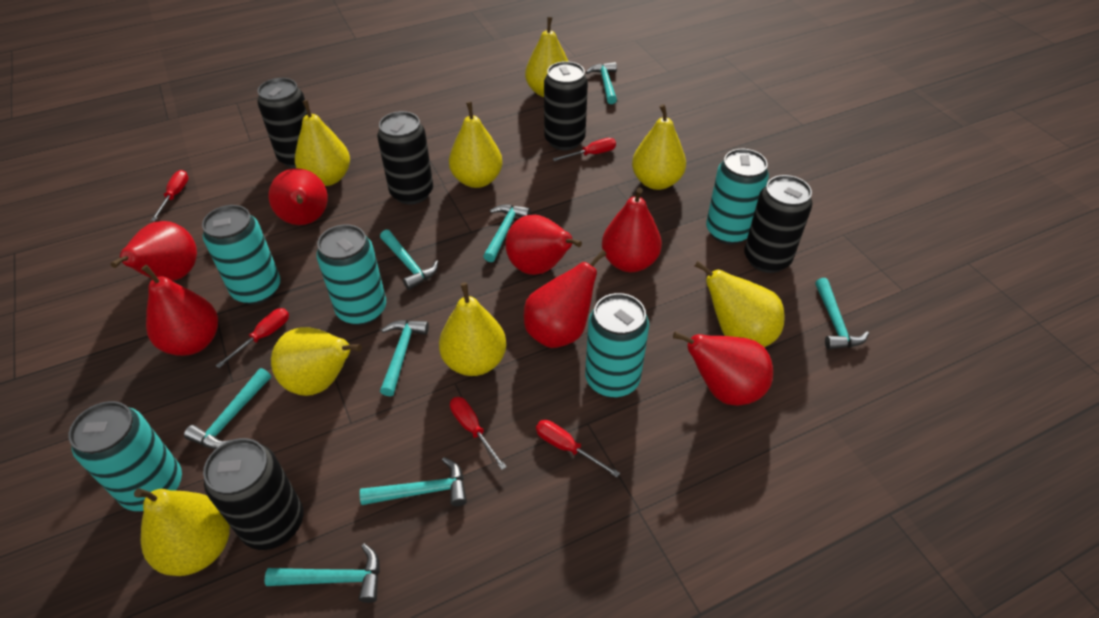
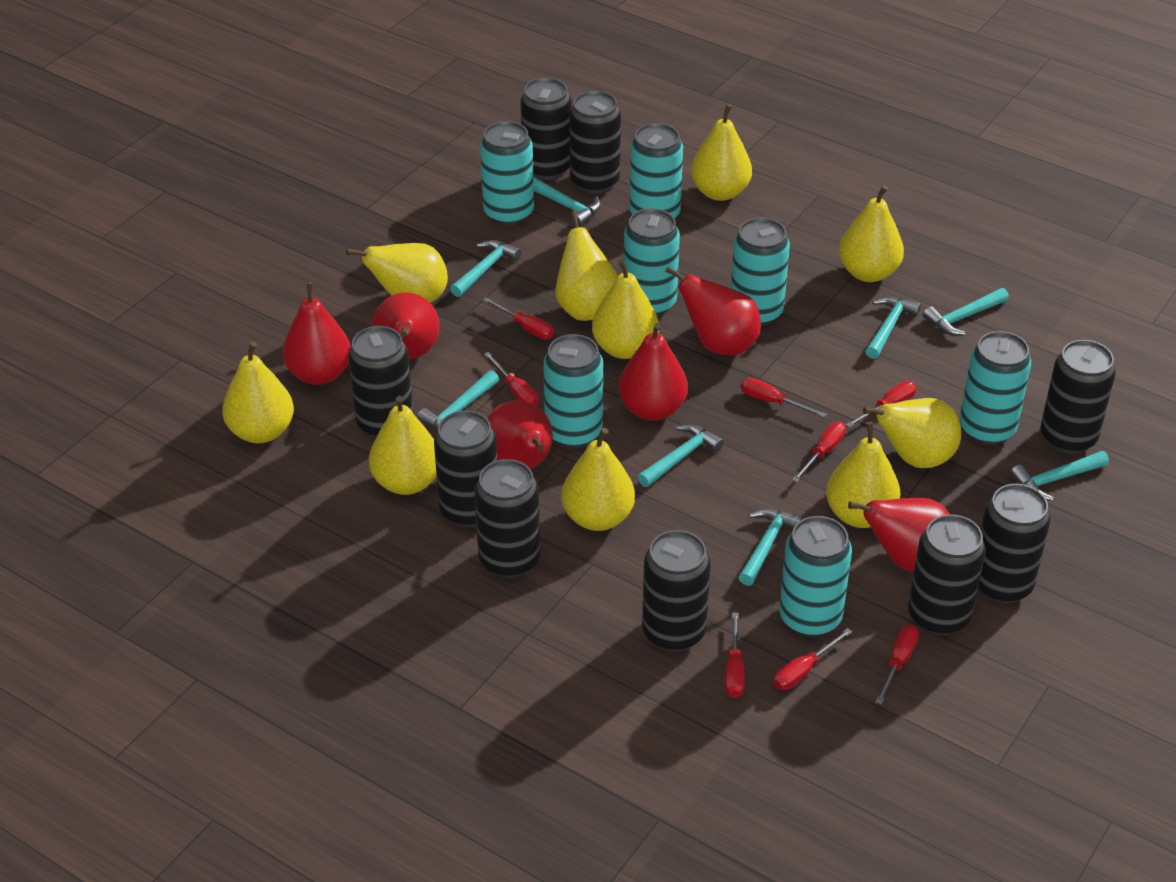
black can: [203,438,303,550] [257,78,308,168] [377,111,433,205] [544,61,588,150] [744,175,813,273] = 5 -> [348,326,413,438] [434,410,497,528] [475,459,540,578] [520,77,572,180] [569,91,621,194] [642,530,711,652] [908,514,986,636] [978,484,1051,604] [1041,340,1116,454] = 9
red pear: [110,221,197,281] [141,265,218,356] [269,168,328,225] [505,215,582,275] [524,250,607,348] [602,187,662,272] [673,332,773,406] = 7 -> [282,282,351,385] [372,292,440,359] [487,400,553,469] [618,323,688,421] [665,266,761,355] [848,498,949,572] = 6
red screwdriver: [151,170,189,221] [216,308,289,368] [450,397,507,470] [536,420,620,477] [553,138,616,161] = 5 -> [482,297,554,339] [484,352,539,406] [725,613,745,698] [741,378,827,417] [773,628,852,690] [792,422,846,482] [846,381,917,428] [875,625,919,705] = 8
turquoise can: [69,401,182,511] [202,205,280,305] [316,224,386,326] [585,293,649,398] [706,149,769,245] = 5 -> [480,121,534,226] [543,334,603,448] [624,208,680,316] [629,123,683,218] [731,217,790,326] [779,516,852,637] [960,331,1031,445] = 7
yellow pear: [134,488,230,576] [271,327,362,396] [295,100,350,186] [439,282,506,376] [449,102,503,188] [525,17,568,97] [632,104,686,190] [695,261,785,347] = 8 -> [222,342,294,443] [346,243,448,303] [369,396,436,495] [555,211,618,321] [561,428,635,531] [592,259,659,359] [691,104,752,201] [826,422,900,528] [839,185,904,282] [863,398,961,468] = 10

